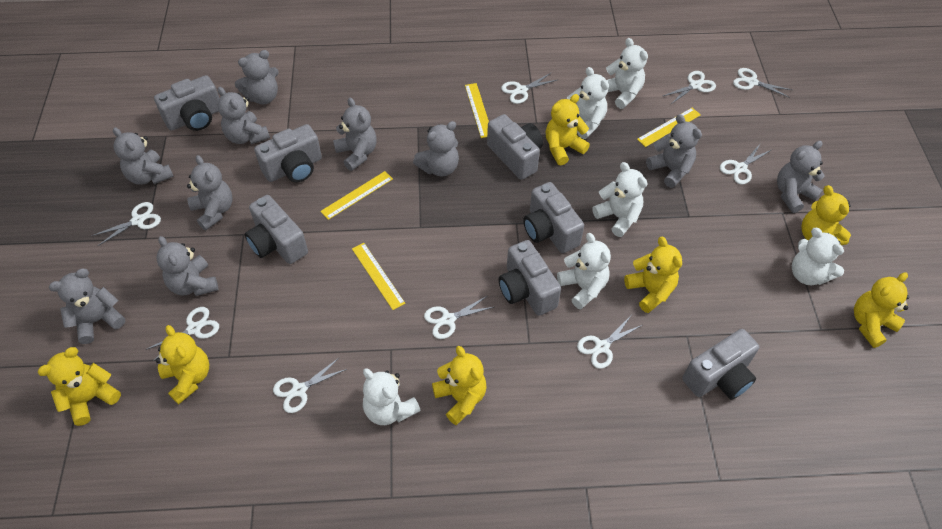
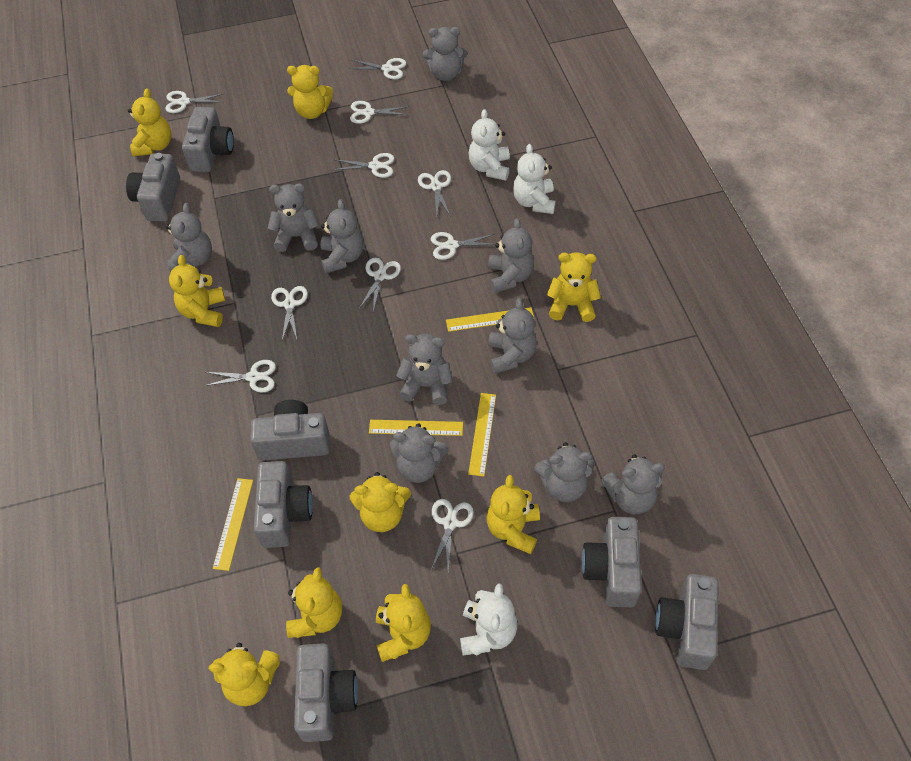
white scissors: [92,202,161,246] [146,307,219,361] [273,358,347,413] [424,296,493,339] [501,73,557,104] [577,316,642,369] [663,71,716,105] [720,143,771,184] [733,68,792,98] = 9 -> [165,91,223,113] [204,360,276,393] [271,286,308,340] [334,153,394,178] [348,58,406,79] [350,101,409,124] [359,258,401,312] [418,170,451,217] [431,232,495,260] [431,499,474,572] = 10
white teddy bear: [363,368,421,425] [557,233,611,309] [567,67,609,139] [592,162,647,237] [606,38,648,109] [792,228,844,285] = 6 -> [460,583,517,655] [469,109,510,181] [513,144,556,214] = 3
yellow teddy bear: [37,347,121,426] [156,325,209,404] [432,346,487,425] [546,94,590,165] [624,237,682,313] [801,185,851,245] [854,272,909,348] = 7 -> [128,88,171,156] [169,255,225,327] [209,643,280,706] [286,567,342,638] [287,65,333,119] [350,472,411,532] [376,584,431,662] [487,475,540,554] [547,252,601,322] = 9

